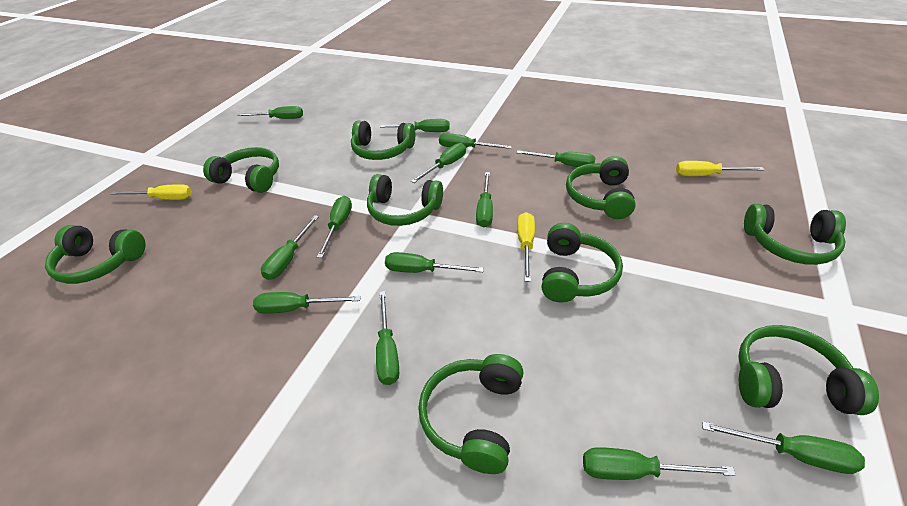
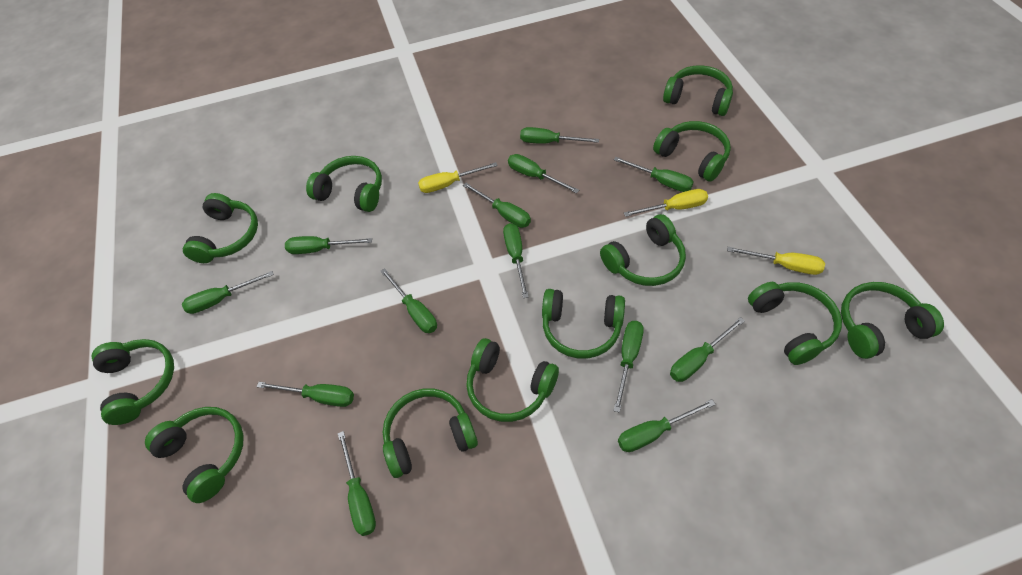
green headphones: [45,225,145,284] [203,147,279,193] [351,121,415,160] [367,174,443,226] [418,354,523,474] [541,223,623,302] [566,156,636,219] [738,325,879,415] [744,204,846,265] = 9 -> [92,339,174,425] [145,407,244,503] [183,193,258,263] [306,156,382,212] [383,388,478,478] [466,338,559,422] [542,289,625,359] [600,214,686,286] [653,121,731,182] [663,65,733,116] [748,282,842,365] [841,282,944,359] = 12

